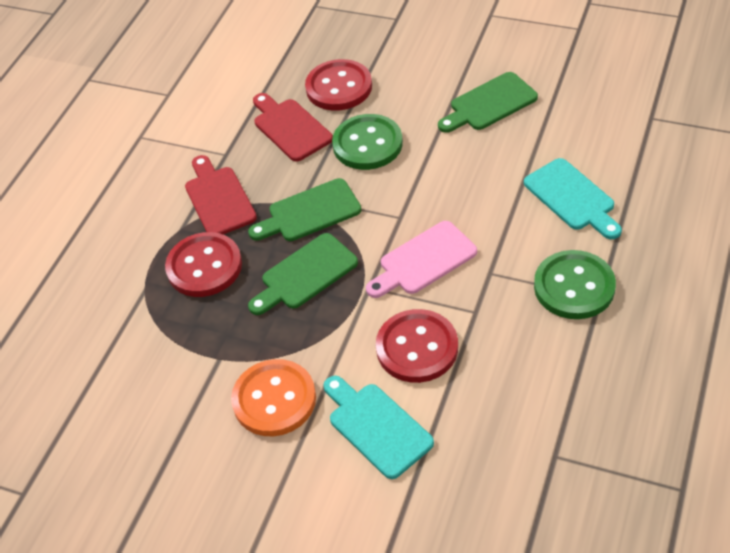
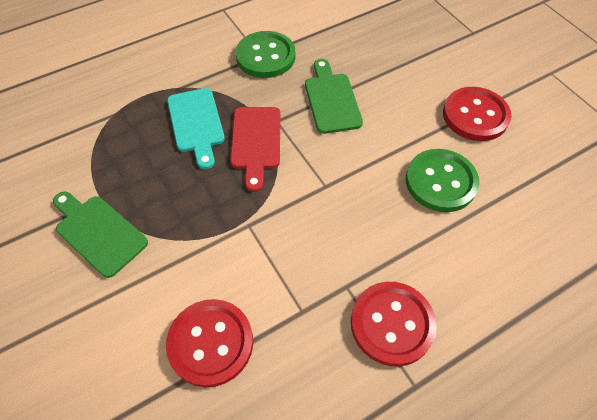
green cutting board: [248,178,362,241] [248,233,358,315] [438,72,538,133] = 3 -> [53,192,148,278] [305,59,363,134] = 2
orange button: [231,359,316,436] = 1 -> none = 0
pink cutting board: [366,221,477,298] = 1 -> none = 0
red cutting board: [185,155,257,234] [253,93,333,162] = 2 -> [230,107,280,192] = 1
turquoise cutting board: [323,376,434,479] [524,158,622,239] = 2 -> [167,88,225,169] = 1

